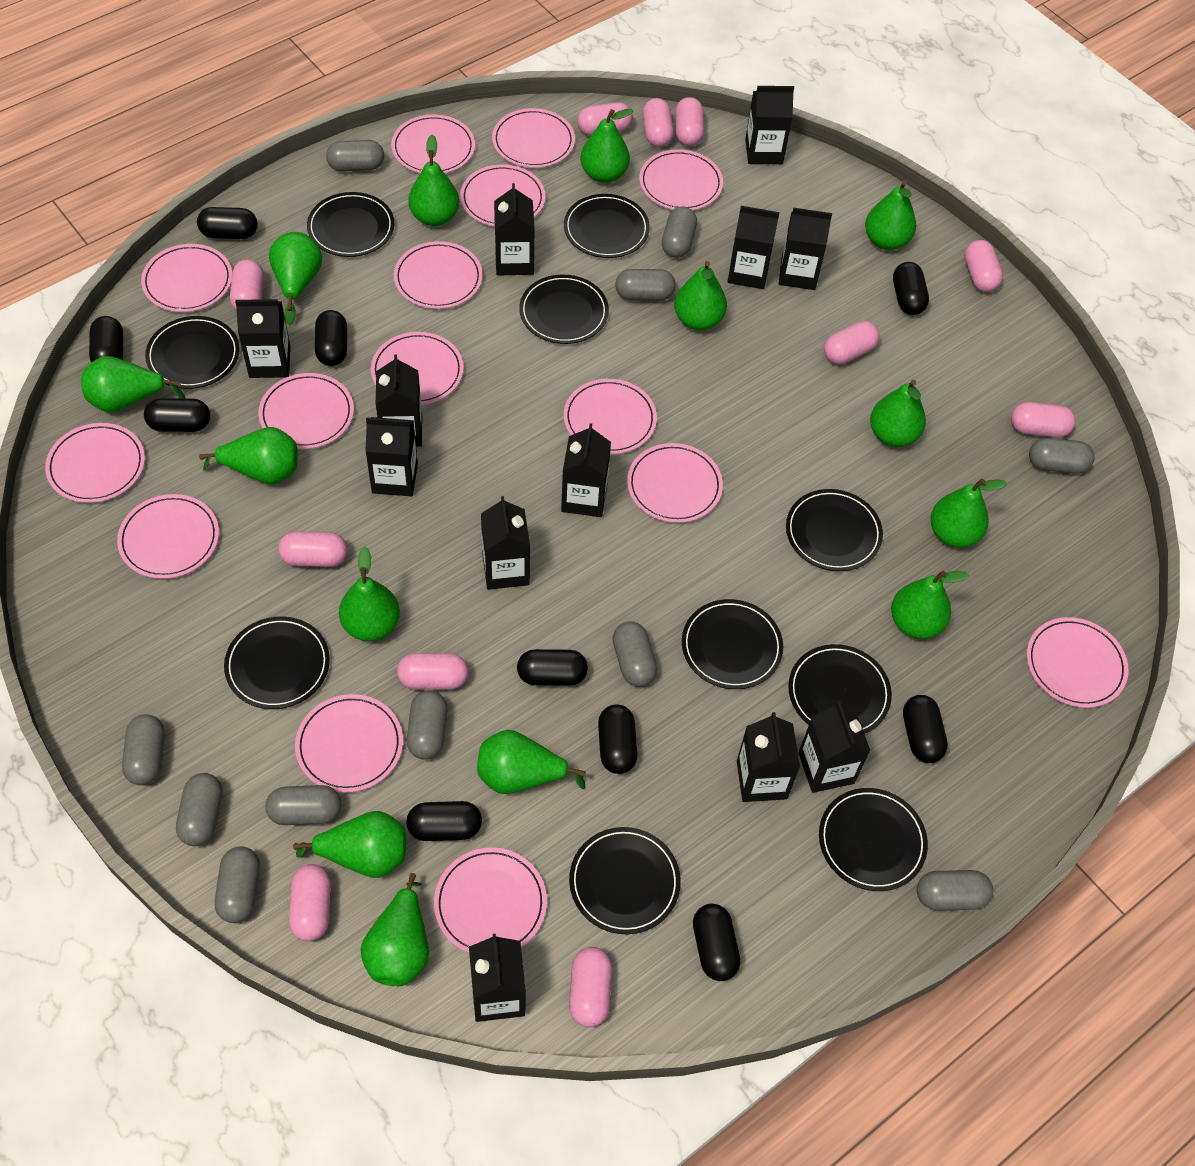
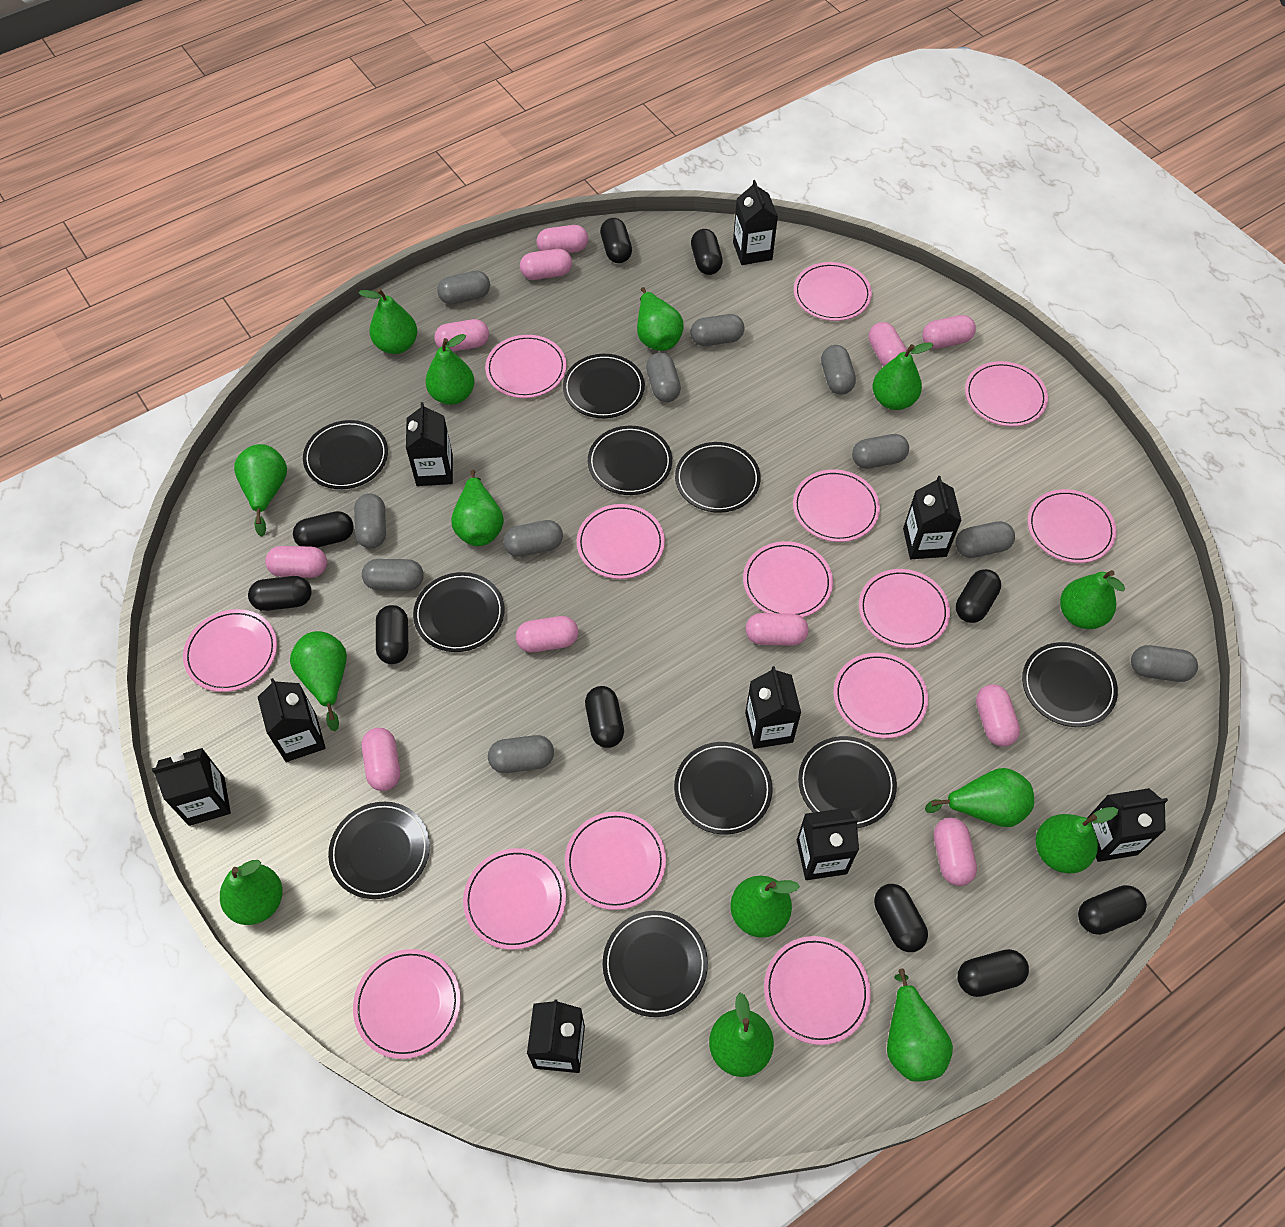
black carton: [235,299,291,378] [365,417,418,496] [376,354,422,447] [469,934,526,1022] [481,496,530,590] [494,183,535,276] [561,423,611,517] [727,206,779,289] [737,712,800,802] [745,86,794,164] [779,208,832,290] [799,701,870,793] = 12 -> [152,748,231,826] [258,678,326,762] [406,402,453,486] [527,999,585,1073] [733,180,778,265] [745,666,801,749] [797,807,859,880] [903,476,962,559] [1087,788,1168,862] = 9
pink plate: [45,423,145,503] [117,494,219,579] [141,244,232,312] [258,373,354,449] [295,694,403,793] [371,332,464,405] [391,115,475,173] [394,241,483,309] [434,848,547,953] [460,165,545,227] [492,108,575,168] [564,379,657,454] [627,443,723,523] [639,149,723,210] [1027,617,1128,708] = 15 -> [183,609,277,692] [353,949,461,1059] [463,848,566,950] [485,335,566,398] [565,812,666,910] [577,504,665,579] [743,541,833,617] [764,936,871,1045] [793,469,880,542] [794,262,872,321] [833,653,928,739] [859,569,950,649] [965,361,1048,427] [1027,489,1116,563] = 14

